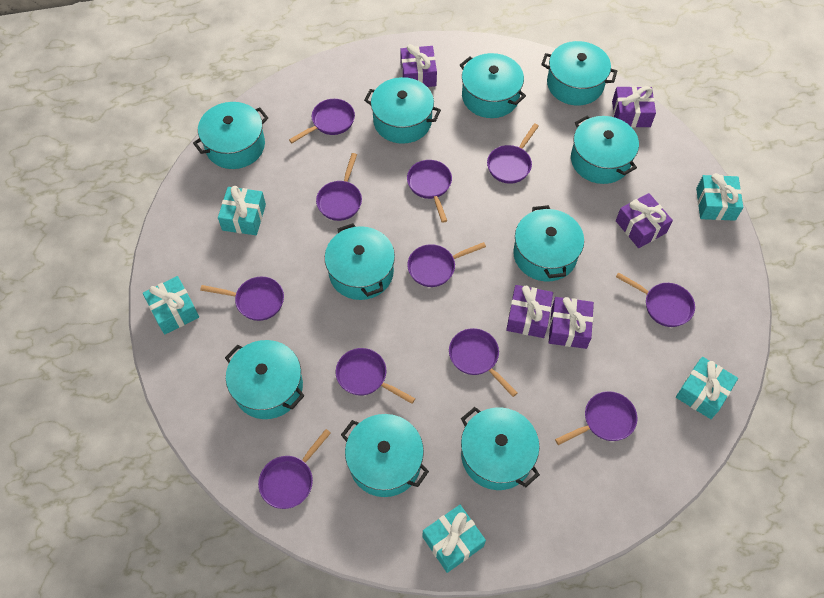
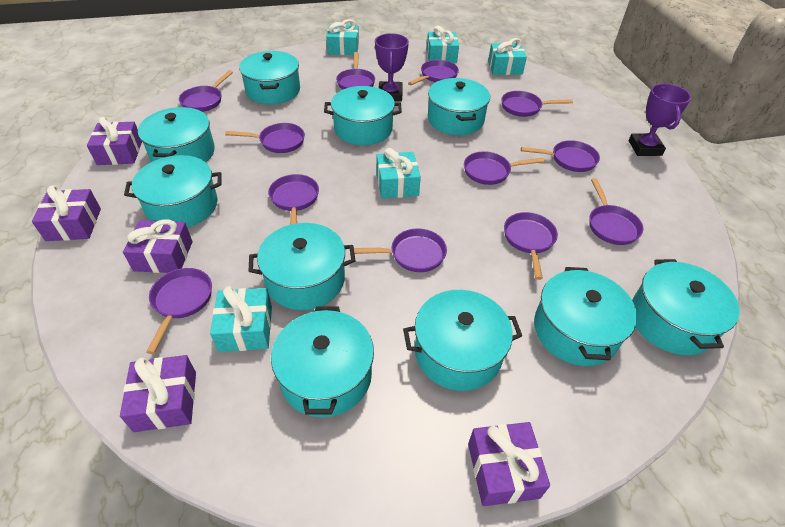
purple pan: [200,277,284,321] [258,429,331,509] [289,99,355,143] [316,153,362,221] [336,348,415,404] [407,160,452,223] [407,242,486,287] [449,328,517,397] [487,123,539,184] [555,391,637,445] [616,272,695,327] = 11 -> [146,268,212,354] [179,70,233,112] [225,123,305,153] [268,174,319,225] [336,52,375,90] [354,228,447,272] [408,60,459,85] [464,151,544,185] [501,91,573,117] [504,212,558,280] [521,140,600,172] [589,178,643,245] = 12
purple trophy: none = 0 -> [375,33,409,101] [629,83,691,156] = 2

